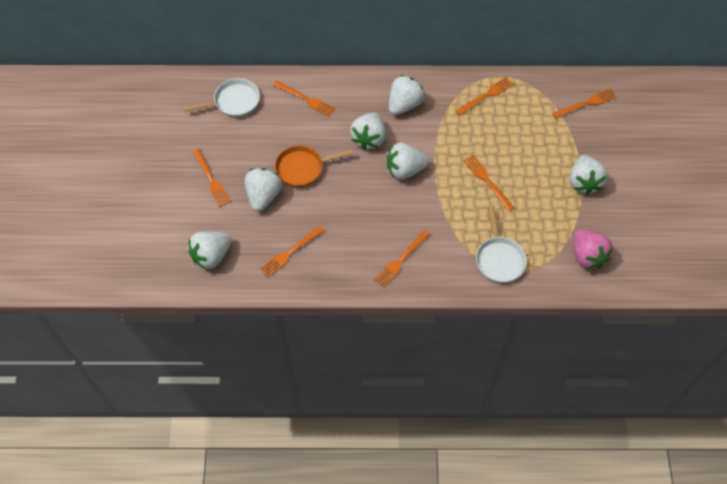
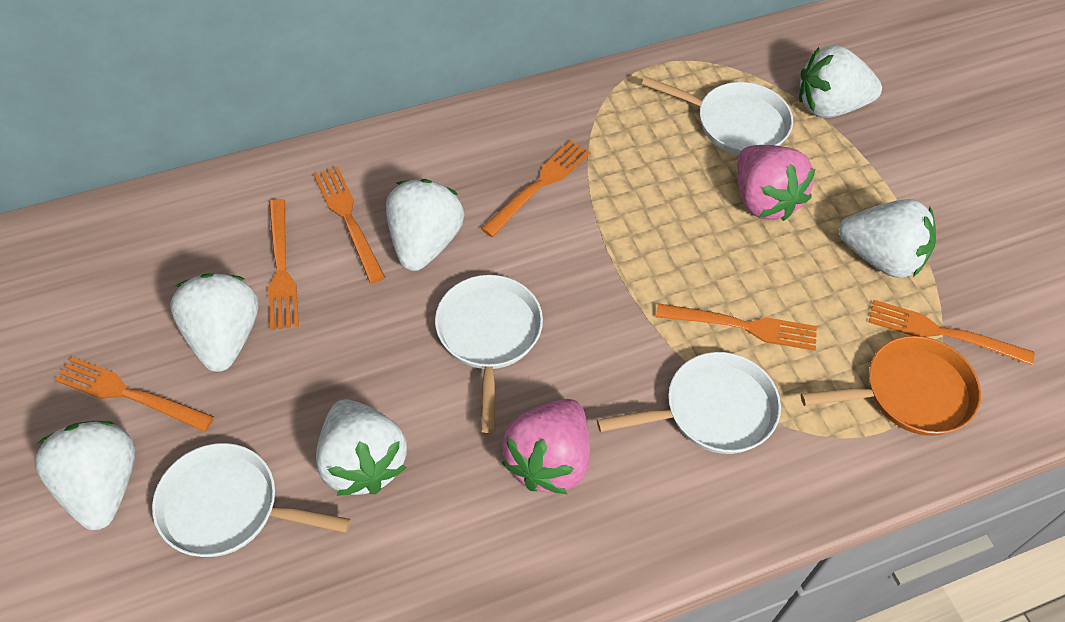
orange fork: [192,148,231,207] [260,226,324,277] [273,81,336,116] [374,230,430,287] [456,77,514,116] [463,155,514,211] [552,88,616,119] = 7 -> [55,357,214,432] [268,199,299,330] [314,166,386,284] [481,140,590,237] [656,303,817,351] [869,300,1034,365] = 6
pink strawberry: [573,229,613,269] = 1 -> [502,399,590,494] [737,145,815,221] = 2
white pan: [183,78,260,117] [476,206,527,283] = 2 -> [152,443,351,557] [435,275,543,433] [597,352,781,454] [642,76,793,155] = 4

